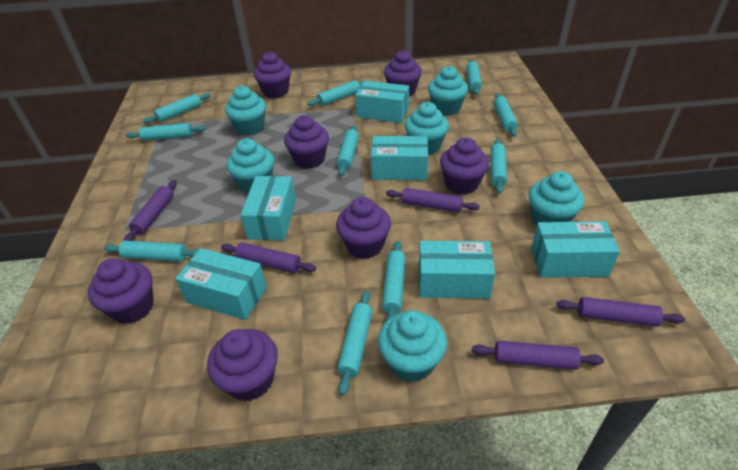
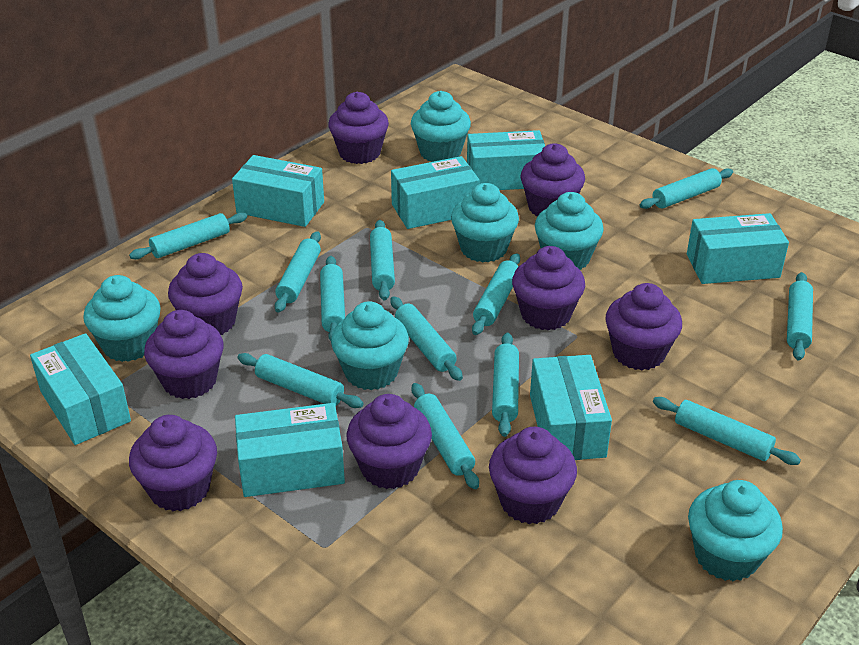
purple cupcake: [88,258,154,324] [207,329,278,401] [254,52,291,98] [284,115,329,169] [336,197,391,259] [384,50,422,97] [440,137,489,195] = 7 -> [129,415,217,511] [144,310,224,399] [168,253,243,335] [328,92,389,164] [347,394,432,489] [489,427,577,524] [512,246,585,331] [521,144,585,216] [605,283,682,370] = 9
purple rolling pin: [124,180,177,241] [221,242,316,273] [386,188,480,212] [472,340,604,370] [557,297,685,327] = 5 -> none = 0
turquoise box: [175,248,267,320] [241,176,296,240] [355,81,409,123] [371,136,428,180] [419,241,495,299] [531,221,620,278] = 6 -> [30,333,131,445] [232,155,324,227] [235,403,345,497] [391,156,480,229] [467,130,545,190] [530,355,612,460] [687,213,789,284] = 7
turquoise rolling pin: [104,241,198,262] [126,123,206,141] [143,93,211,123] [307,80,367,106] [337,125,359,176] [337,290,372,396] [382,241,406,321] [467,60,482,95] [491,139,507,194] [494,93,518,137] = 10 -> [129,212,247,260] [237,353,364,408] [275,231,321,313] [320,256,345,341] [370,220,395,301] [390,296,463,381] [411,383,479,489] [472,253,520,335] [492,333,519,437] [640,168,733,209] [653,397,801,465] [787,272,813,360] = 12

